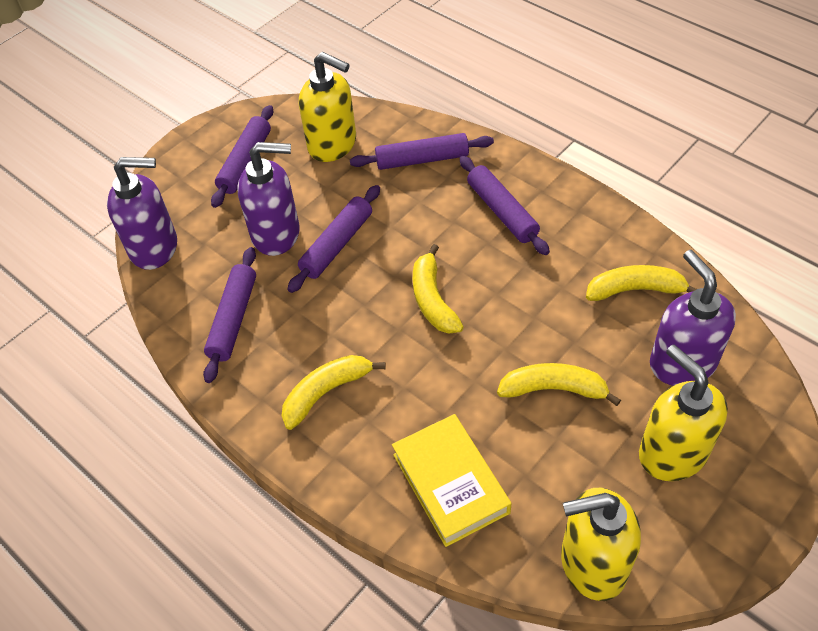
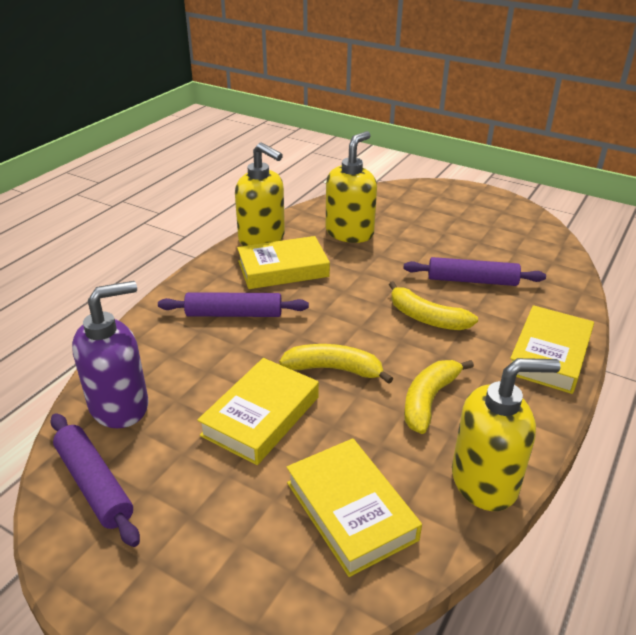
purple rolling pin: [203,247,256,383] [211,105,273,208] [287,185,380,293] [350,133,494,170] [460,156,550,255] = 5 -> [50,413,140,547] [158,292,309,317] [403,257,546,286] = 3
purple soap dispenser: [107,157,177,270] [237,142,300,256] [650,250,736,386] = 3 -> [72,281,149,428] = 1
yellow banana: [282,355,386,430] [413,244,464,334] [497,363,621,406] [586,265,697,301] = 4 -> [279,344,393,384] [389,281,478,330] [404,360,474,434] = 3
yellow book: [392,414,512,547] = 1 -> [197,358,319,465] [237,236,330,289] [287,438,422,577] [510,305,594,394] = 4

